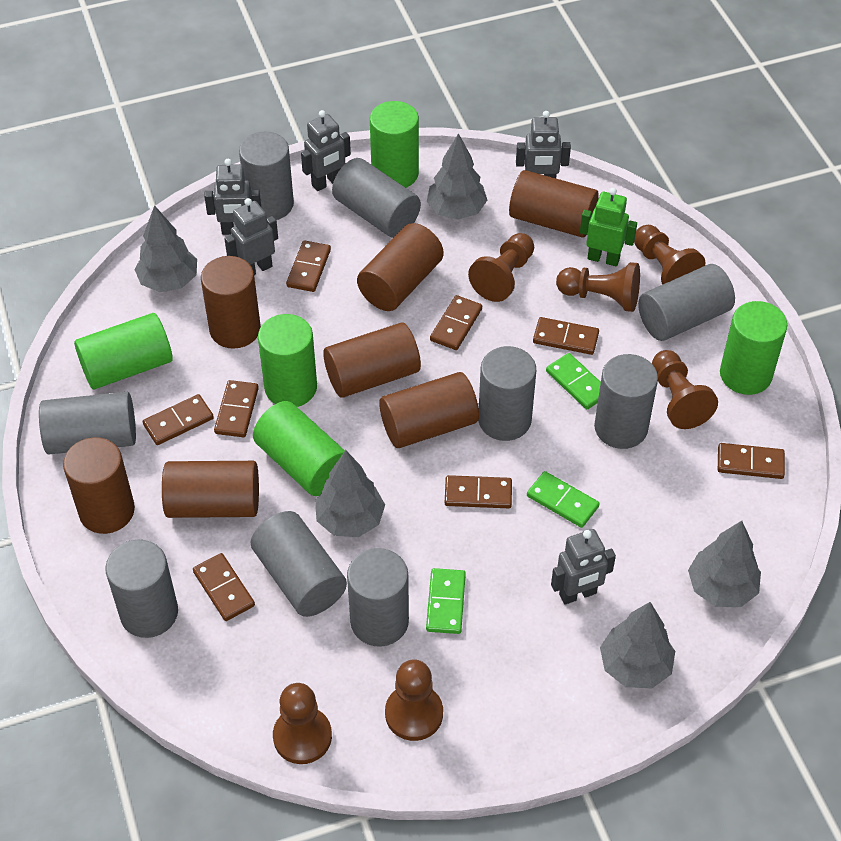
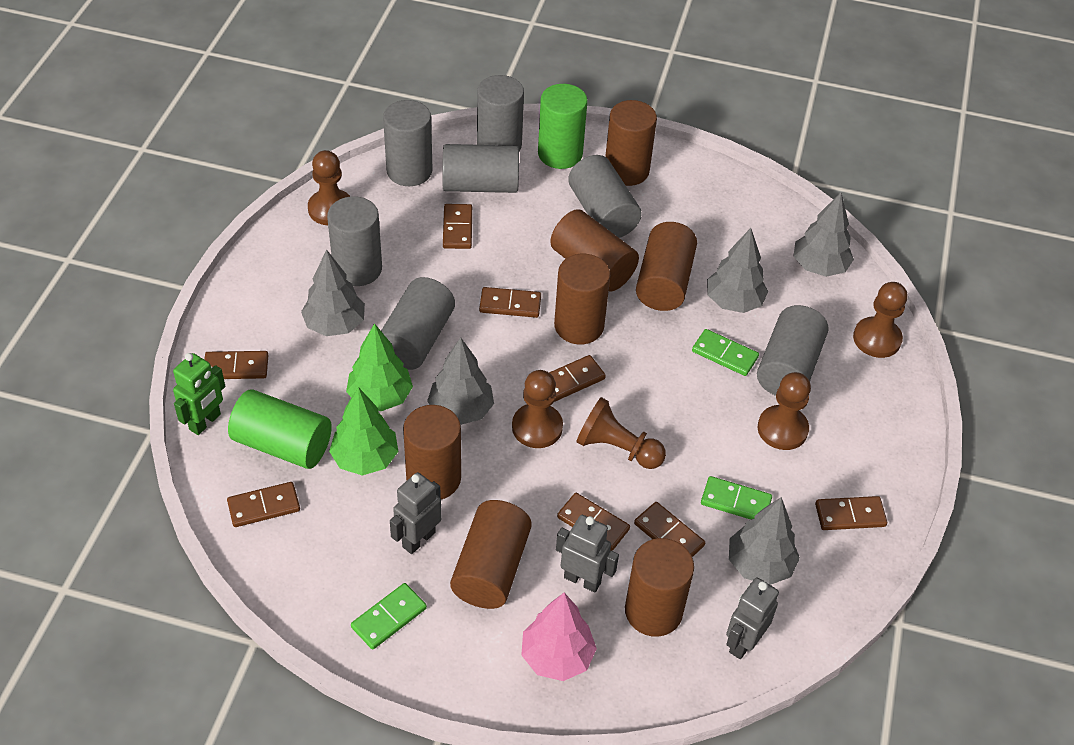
brown pawn: [273,683,332,764] [385,660,443,741] [468,233,534,302] [556,262,640,312] [634,225,705,284] [652,350,718,429] = 6 -> [308,150,350,225] [512,370,563,448] [576,397,666,469] [758,372,811,450] [853,282,907,358] = 5
green cylinder: [74,313,173,389] [253,401,345,496] [258,314,317,407] [370,101,419,188] [720,301,787,395] = 5 -> [228,389,332,469] [538,84,588,169] = 2
green tree: none = 0 -> [329,387,399,475] [346,323,413,411] = 2
grey cylinder: [39,392,136,455] [105,540,178,638] [239,132,294,220] [250,511,347,617] [332,158,421,238] [347,548,409,646] [478,346,536,441] [594,354,658,449] [638,264,735,341] = 9 -> [327,196,382,286] [381,277,455,370] [383,100,433,186] [442,144,519,193] [477,75,524,152] [568,155,642,238] [757,305,828,396] = 7
grey robot: [204,159,262,235] [224,198,278,275] [301,110,351,191] [516,111,571,178] [551,529,616,605] = 5 -> [390,472,441,554] [556,515,619,593] [726,578,779,659] = 3
pink tree: none = 0 -> [521,593,597,681] = 1

